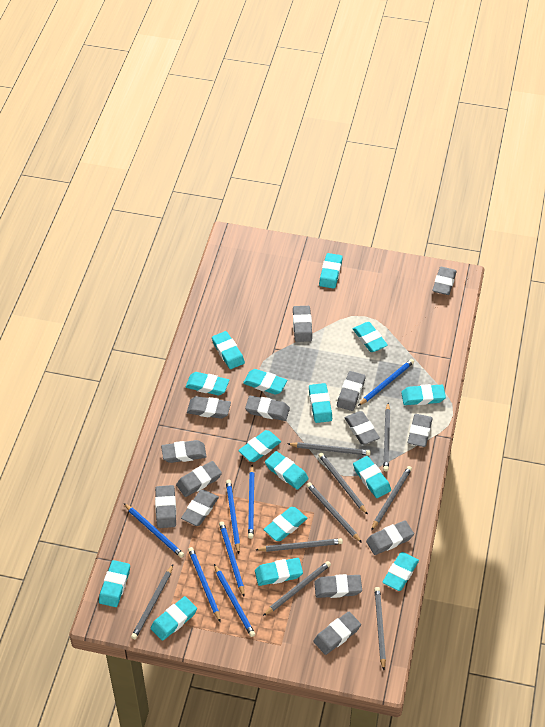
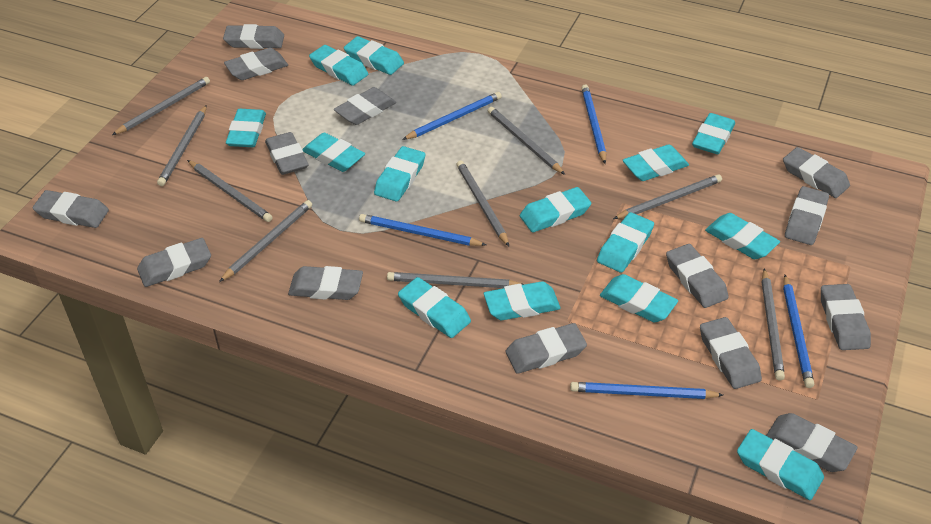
blue pencil: [124,503,184,558] [188,547,221,622] [214,564,255,637] [219,521,244,596] [226,480,240,554] [248,465,255,539] [358,359,414,406] = 7 -> [359,214,486,246] [402,92,502,140] [570,382,723,399] [582,84,606,164] [783,275,814,388] = 5
turquoise eraser: [99,560,130,607] [150,596,197,641] [185,372,229,395] [212,331,245,369] [238,430,281,462] [243,369,287,395] [255,558,303,586] [264,507,307,541] [265,451,309,490] [309,383,332,423] [319,253,343,289] [353,322,388,352] [353,456,391,498] [382,552,419,591] [401,384,446,405] = 15 -> [226,109,266,147] [302,133,365,172] [309,45,368,86] [344,36,404,75] [374,146,426,202] [398,277,471,338] [484,281,561,320] [520,187,591,232] [597,212,654,273] [600,274,678,323] [623,144,689,181] [692,113,735,154] [705,213,780,259] [737,429,824,500] = 14

